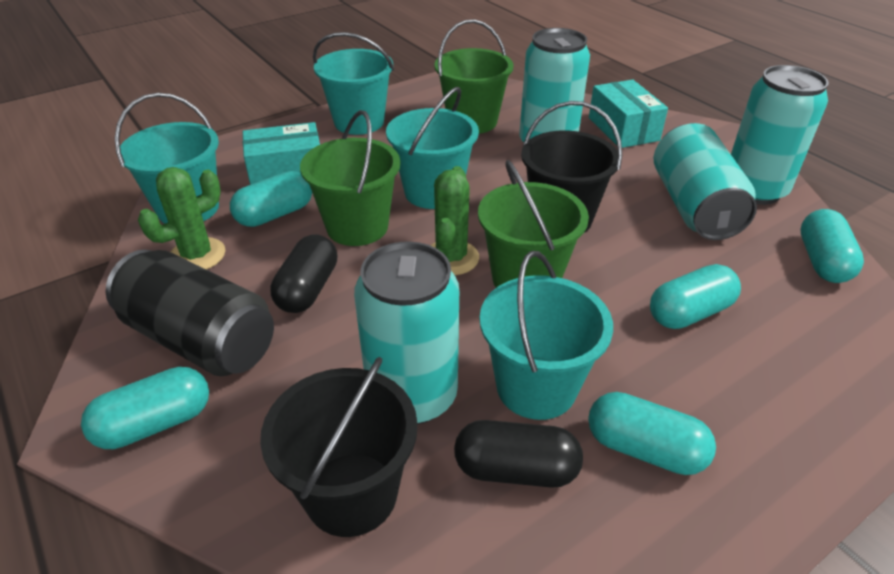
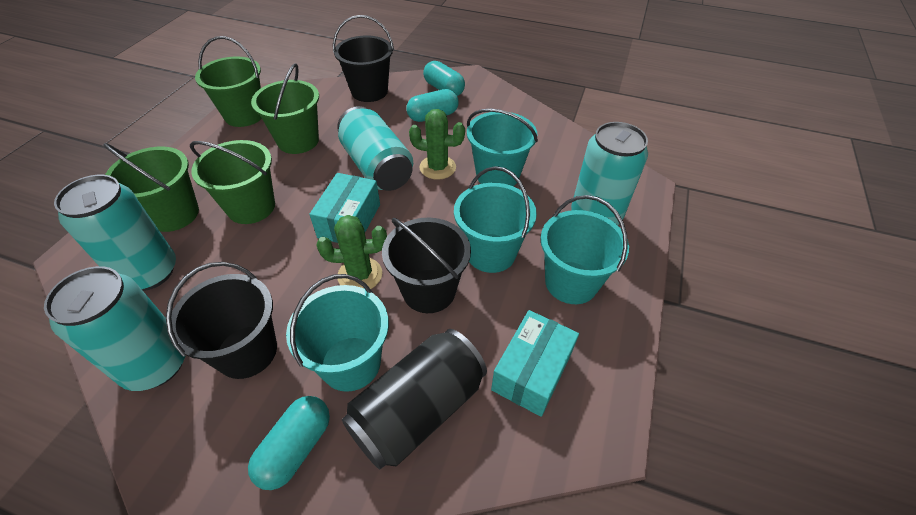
black bucket: [260,357,418,537] [521,101,622,233] = 2 -> [166,262,277,379] [333,15,394,102] [382,218,471,313] = 3
black capsule: [270,234,337,313] [454,420,583,488] = 2 -> none = 0
green bucket: [300,110,401,246] [434,19,514,134] [478,160,589,288] = 3 -> [103,143,199,232] [190,140,275,224] [195,36,262,127] [251,63,319,154] = 4
turquoise capsule: [81,367,209,449] [230,171,312,227] [588,392,716,475] [650,264,741,329] [800,209,864,283] = 5 -> [248,396,330,490] [406,89,459,122] [423,61,465,96] = 3

